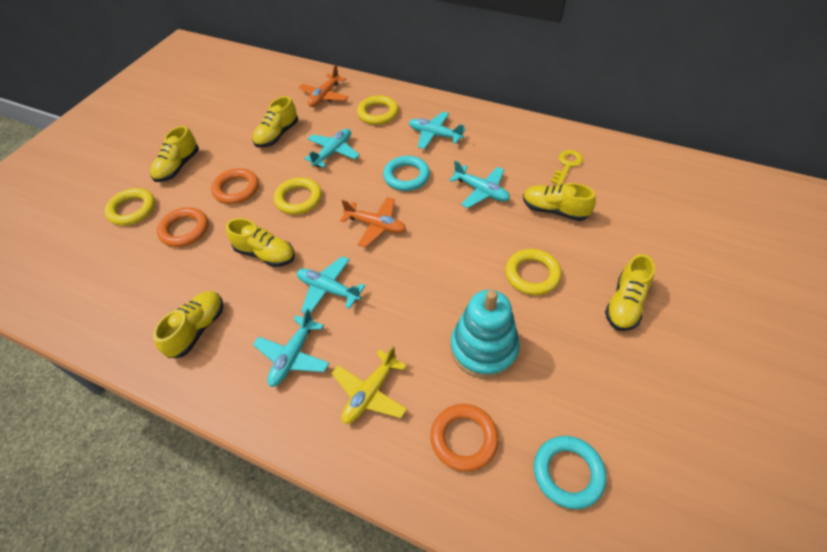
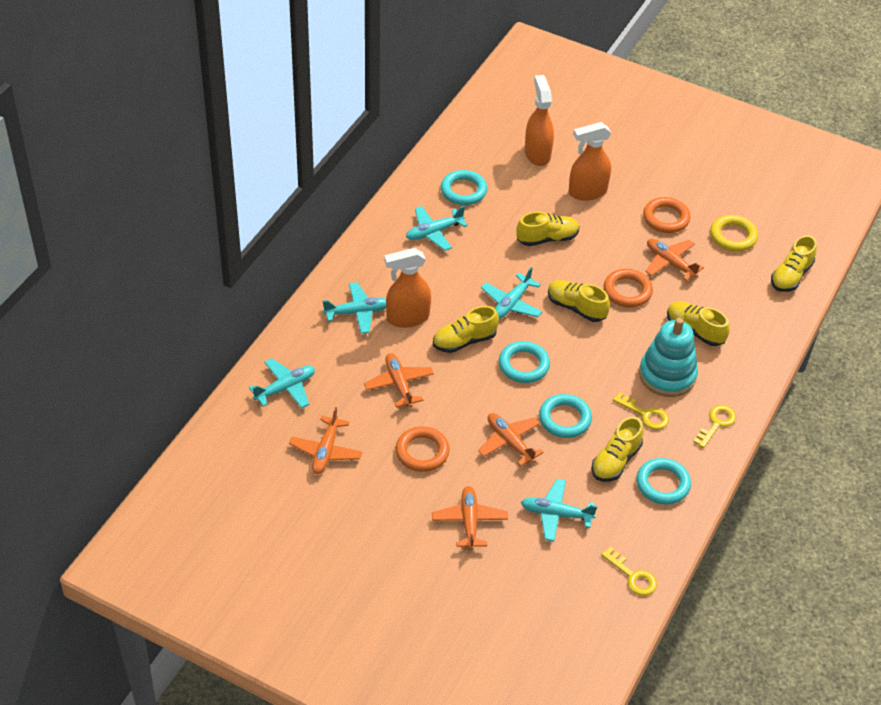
orange plane: [299,65,348,107] [340,197,406,248] = 2 -> [289,407,362,474] [364,353,434,407] [432,486,508,550] [478,413,544,466] [645,239,704,281] = 5
orange spray bottle: none = 0 -> [384,248,431,328] [525,75,554,166] [569,122,611,201] = 3
turquoise ring: [383,156,430,191] [534,436,607,509] = 2 -> [441,170,487,205] [499,341,550,383] [539,394,592,438] [637,458,691,505] = 4
yellow key: [551,150,583,185] = 1 -> [601,547,657,596] [613,392,669,430] [693,405,736,448] = 3
yellow plane: [332,346,407,424] = 1 -> none = 0
yellow ring: [105,188,155,226] [274,177,322,215] [357,95,399,125] [505,249,561,295] = 4 -> [710,215,758,252] = 1

